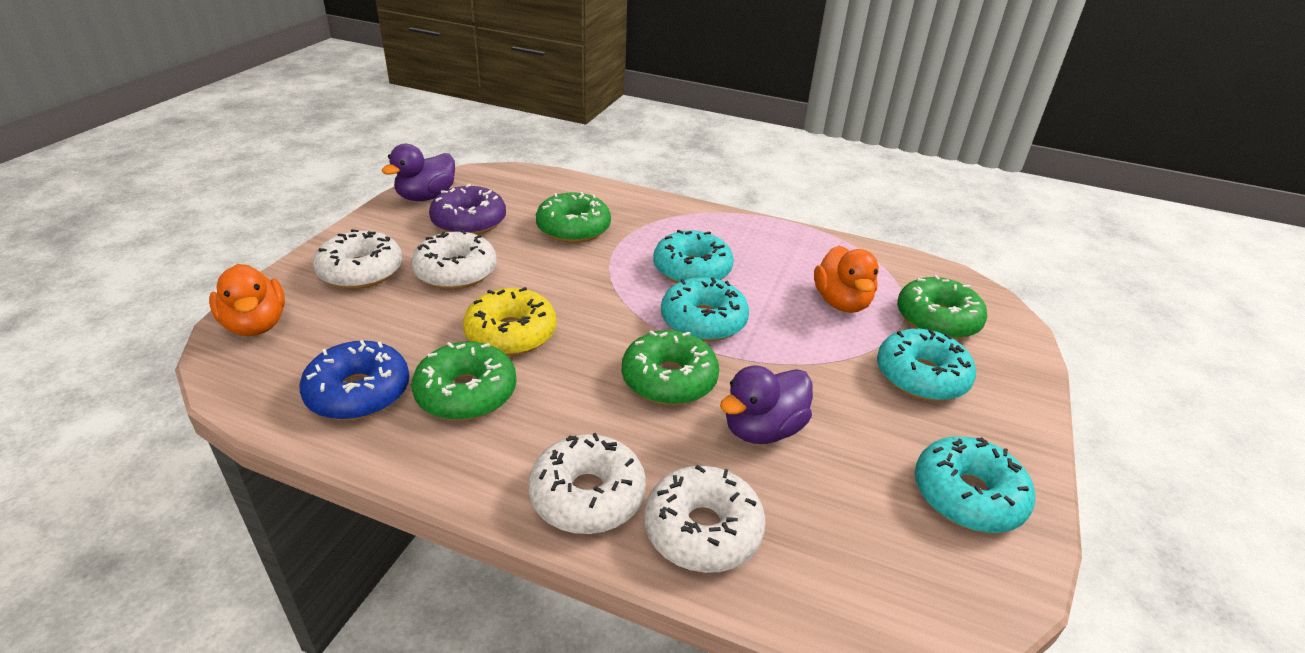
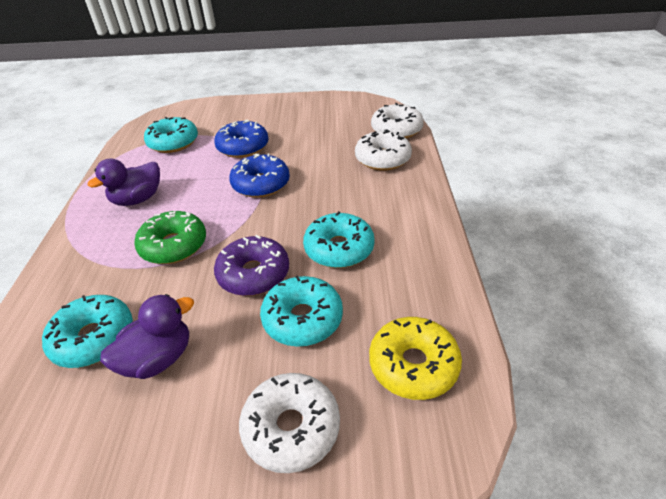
blue donut: [299,340,409,420] = 1 -> [214,120,269,158] [229,153,290,198] = 2
green donut: [411,342,516,420] [536,192,611,243] [622,330,719,405] [897,275,987,339] = 4 -> [134,211,206,264] = 1
orange duck: [209,264,285,336] [814,246,879,313] = 2 -> none = 0
white donut: [313,229,402,289] [411,230,497,289] [528,433,646,534] [644,465,766,573] = 4 -> [239,373,340,473] [355,129,412,171] [371,103,424,138] = 3

